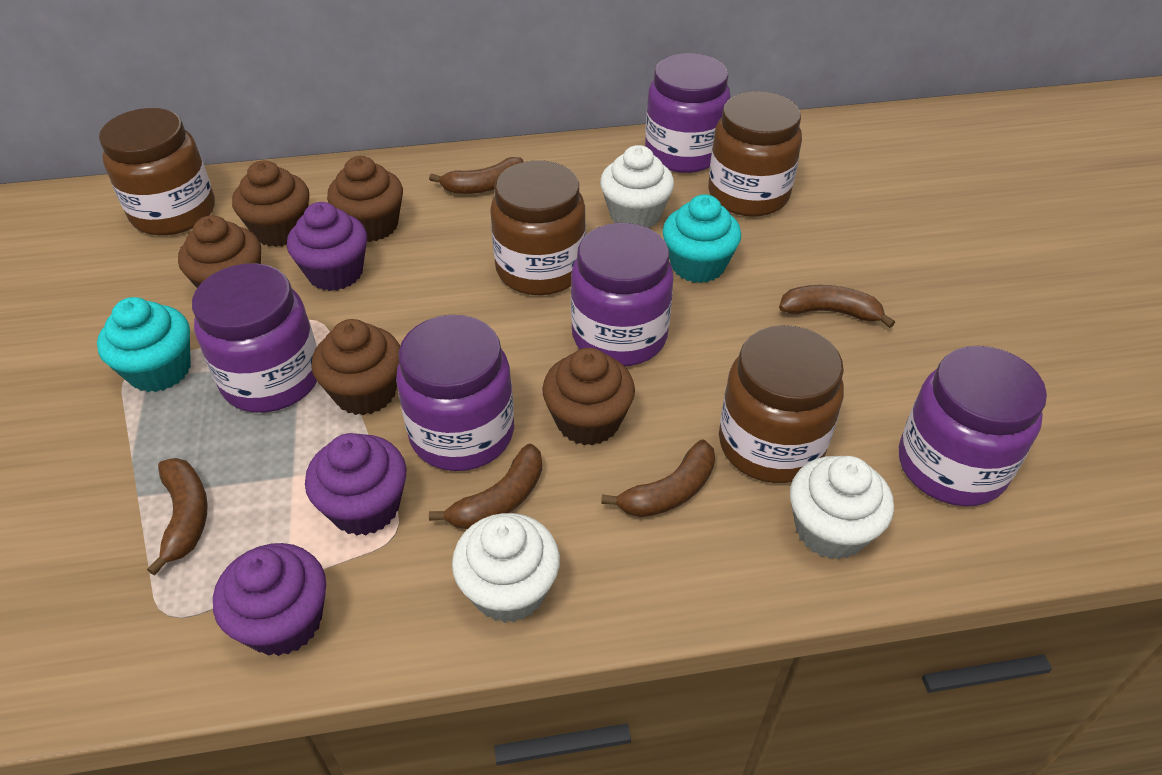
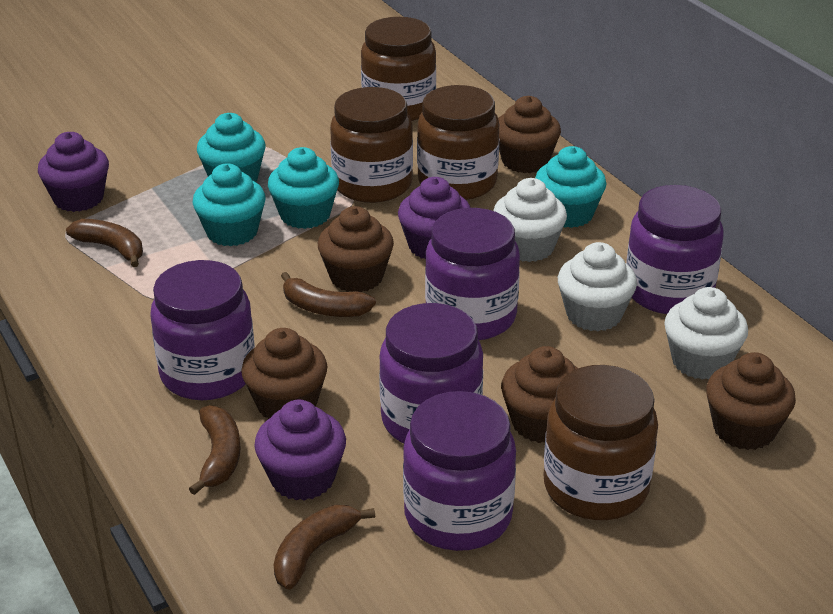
brown banana: [147,458,208,576] [429,157,524,194] [429,444,542,529] [601,440,715,517] [779,285,895,328] = 5 -> [66,219,143,267] [189,405,241,495] [274,505,375,590] [281,272,376,317] = 4
turquoise cupcake: [97,297,191,392] [663,194,741,283] = 2 -> [193,163,266,246] [197,113,265,182] [268,147,339,229] [535,146,607,228] = 4

